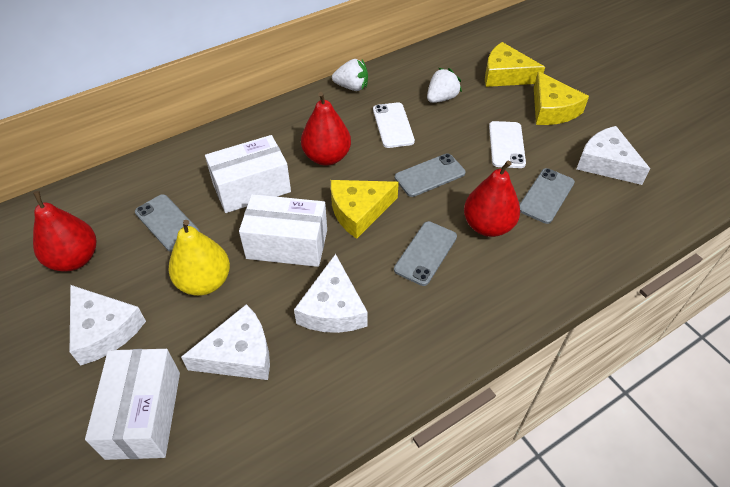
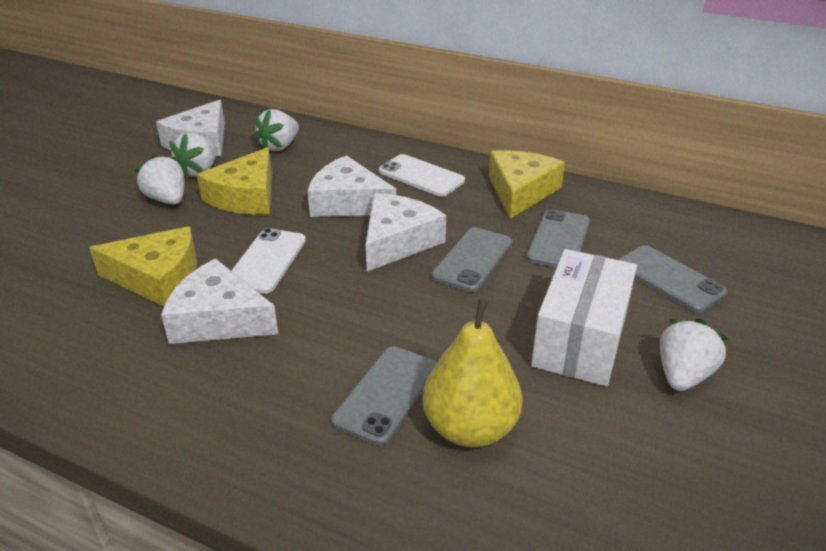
red pear: [33,191,96,272] [301,92,351,166] [464,161,520,237] = 3 -> none = 0
white box: [85,349,180,460] [205,135,291,213] [239,194,327,267] = 3 -> [531,249,637,386] = 1
white strawberry: [332,59,368,91] [427,68,462,103] = 2 -> [134,153,185,204] [169,133,217,179] [254,109,299,151] [660,319,729,391] = 4

